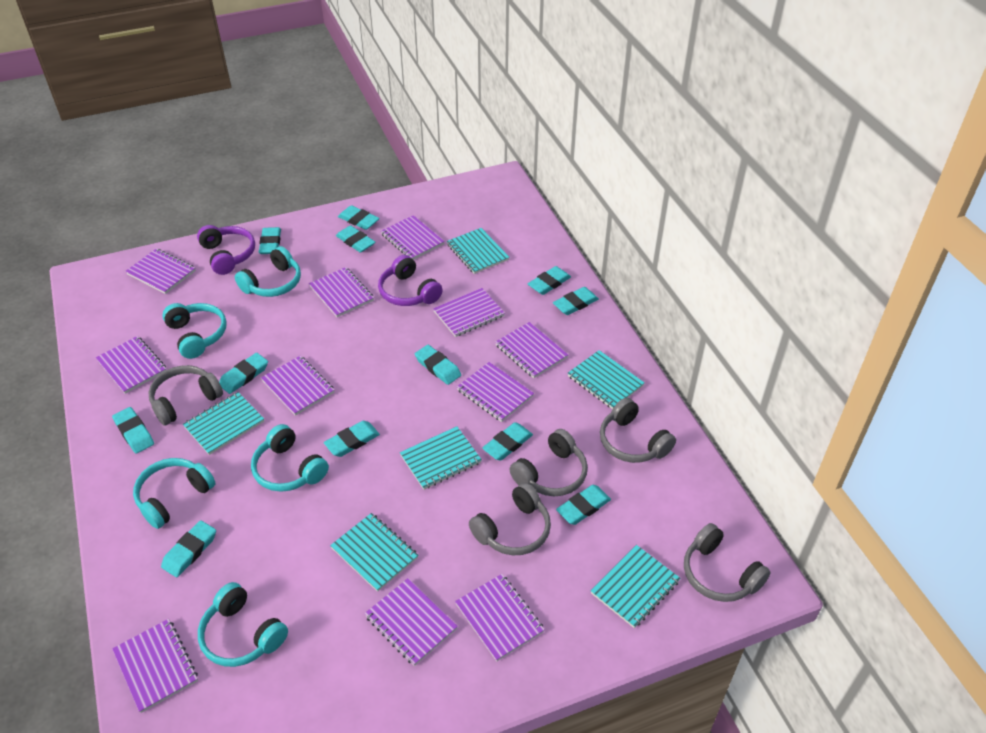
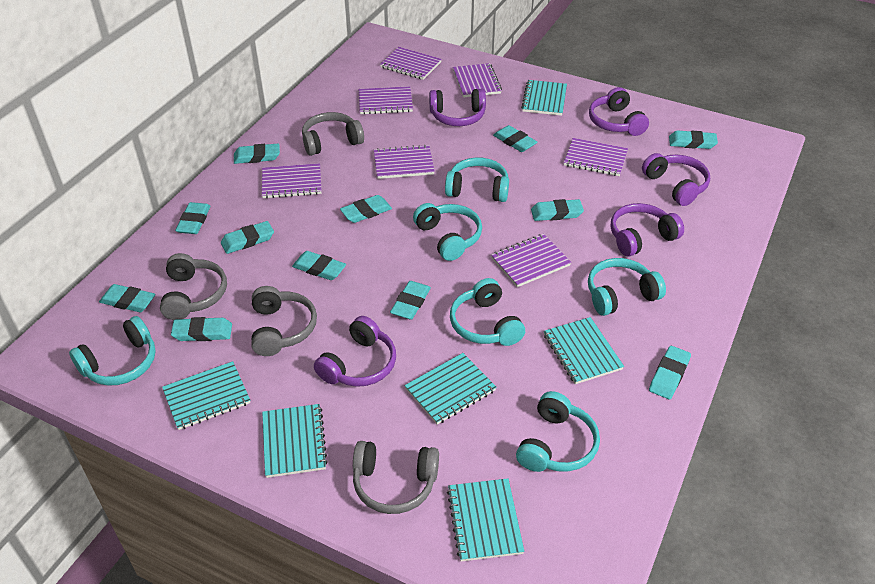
grey headphones: [148,365,223,426] [469,482,551,555] [509,429,588,496] [600,398,676,463] [684,523,771,602] = 5 -> [160,253,227,320] [251,286,317,356] [302,112,364,156] [353,441,439,514] = 4
purple headphones: [197,225,255,275] [378,255,442,306] = 2 -> [314,316,396,387] [429,89,486,126] [589,87,649,136] [611,203,684,257] [642,153,710,206] = 5
purple notebook: [96,336,166,394] [112,619,198,713] [125,248,196,294] [261,356,334,416] [309,267,374,317] [364,578,458,666] [381,215,445,260] [433,288,505,337] [455,574,545,661] [457,362,534,422] [495,322,568,378] = 11 -> [262,163,321,198] [359,86,413,115] [374,145,435,179] [380,47,442,80] [453,63,502,97] [491,234,571,287] [564,138,628,176] = 7
turquoise headphones: [133,458,216,529] [162,303,227,359] [198,582,288,667] [235,246,301,297] [251,424,329,492] = 5 -> [69,316,156,386] [413,203,482,261] [445,158,509,202] [450,278,525,346] [516,391,600,472] [588,258,666,316] = 6

